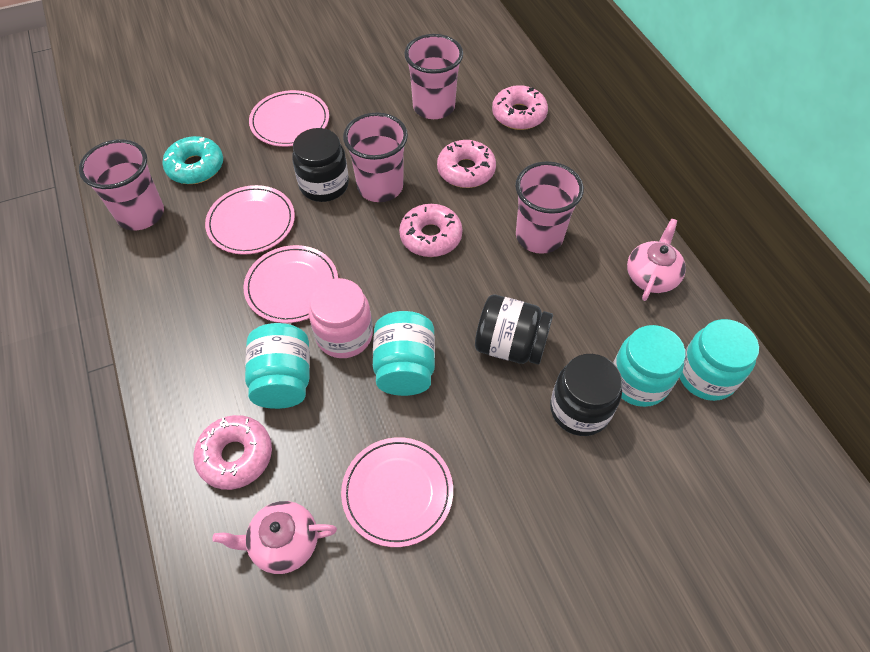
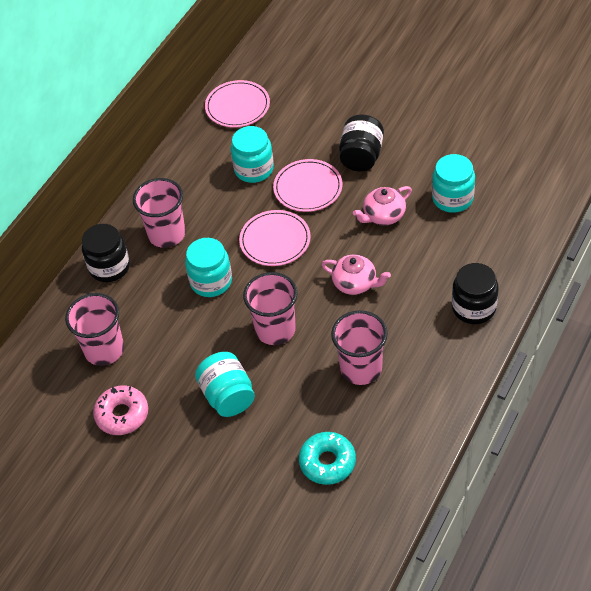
pink donut: [193,415,272,490] [399,204,463,257] [437,140,496,188] [492,85,548,130] = 4 -> [93,385,148,435] = 1
pink jar: [309,278,373,358] = 1 -> none = 0
pink plate: [205,185,295,255] [243,245,338,323] [249,90,329,147] [341,437,453,547] = 4 -> [205,80,270,127] [239,210,311,266] [273,159,343,212] = 3

